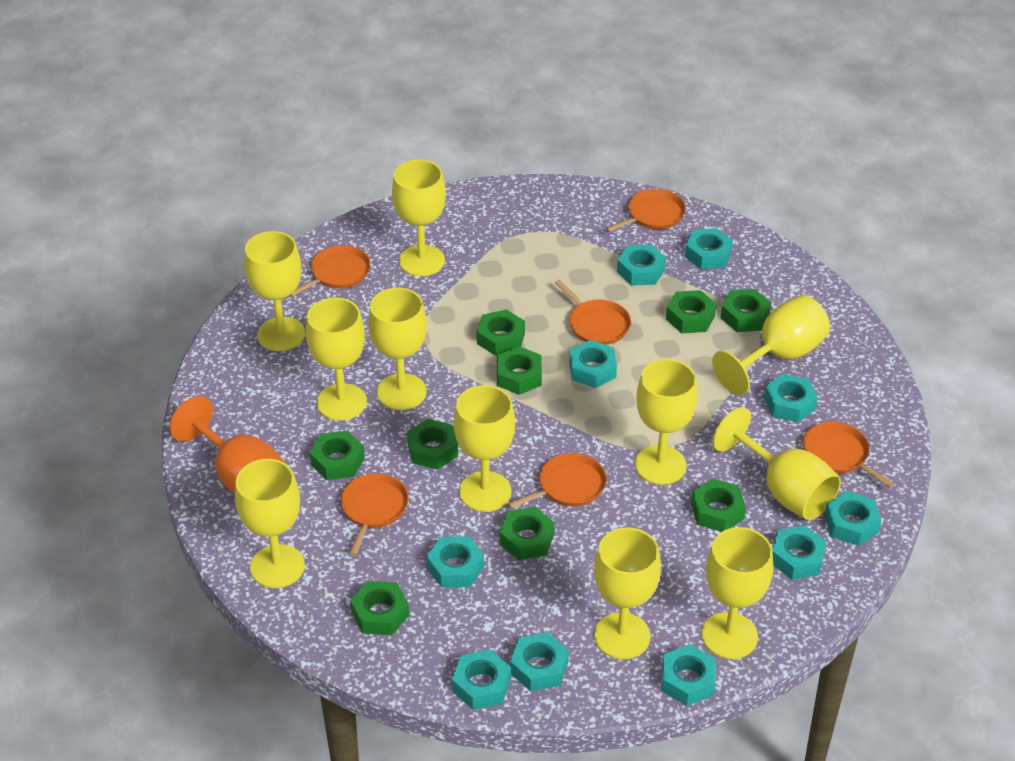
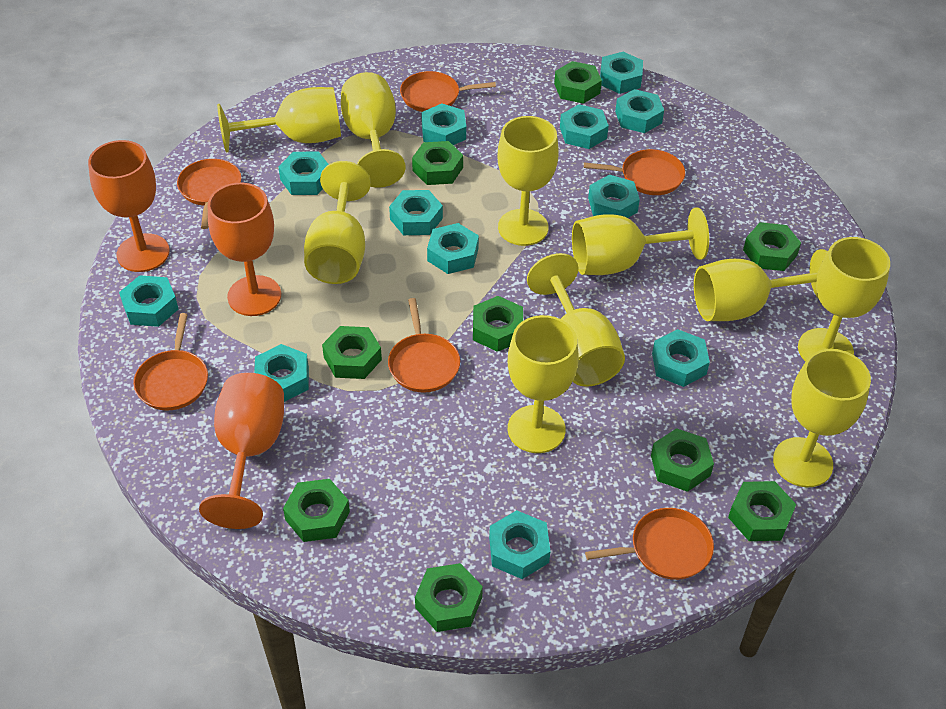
orange goblet: [170,396,286,494] = 1 -> [88,140,170,272] [199,373,284,529] [208,183,281,316] = 3
turquoise nut: [427,536,484,588] [452,650,511,710] [510,632,569,691] [569,340,617,388] [617,245,666,285] [661,644,716,706] [685,228,733,270] [764,374,818,422] [772,525,827,580] [825,491,881,546] = 10 -> [119,275,178,327] [254,344,309,402] [278,152,329,195] [389,190,443,235] [421,103,466,145] [427,223,479,274] [489,510,551,579] [560,104,609,149] [588,175,640,218] [600,52,643,94] [615,89,664,133] [652,329,710,387] = 12
yellow goblet: [235,459,305,588] [244,231,305,351] [306,297,367,421] [368,288,427,410] [392,160,446,276] [454,385,515,512] [594,527,661,659] [635,359,697,485] [702,527,773,659] [712,295,830,395] [713,407,841,520] = 11 -> [217,87,341,153] [304,161,371,284] [341,72,405,188] [497,116,559,246] [508,315,579,453] [527,253,625,387] [572,207,709,275] [694,249,827,321] [773,349,871,487] [798,237,890,362] = 10

